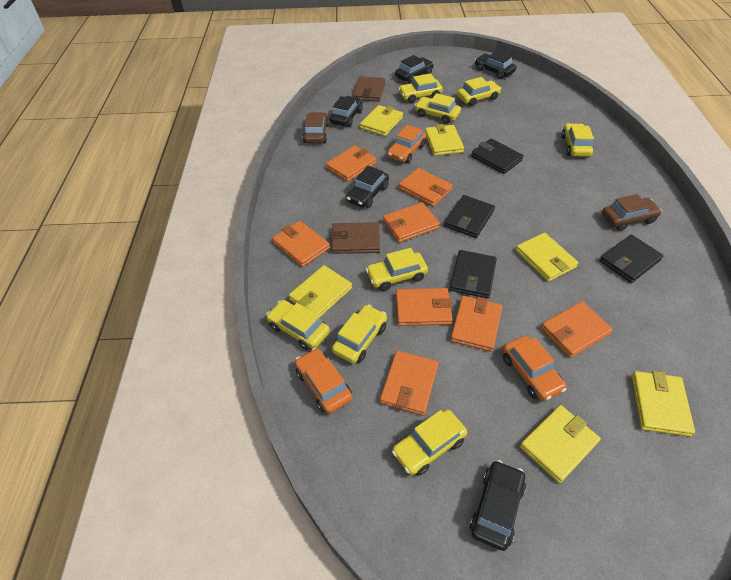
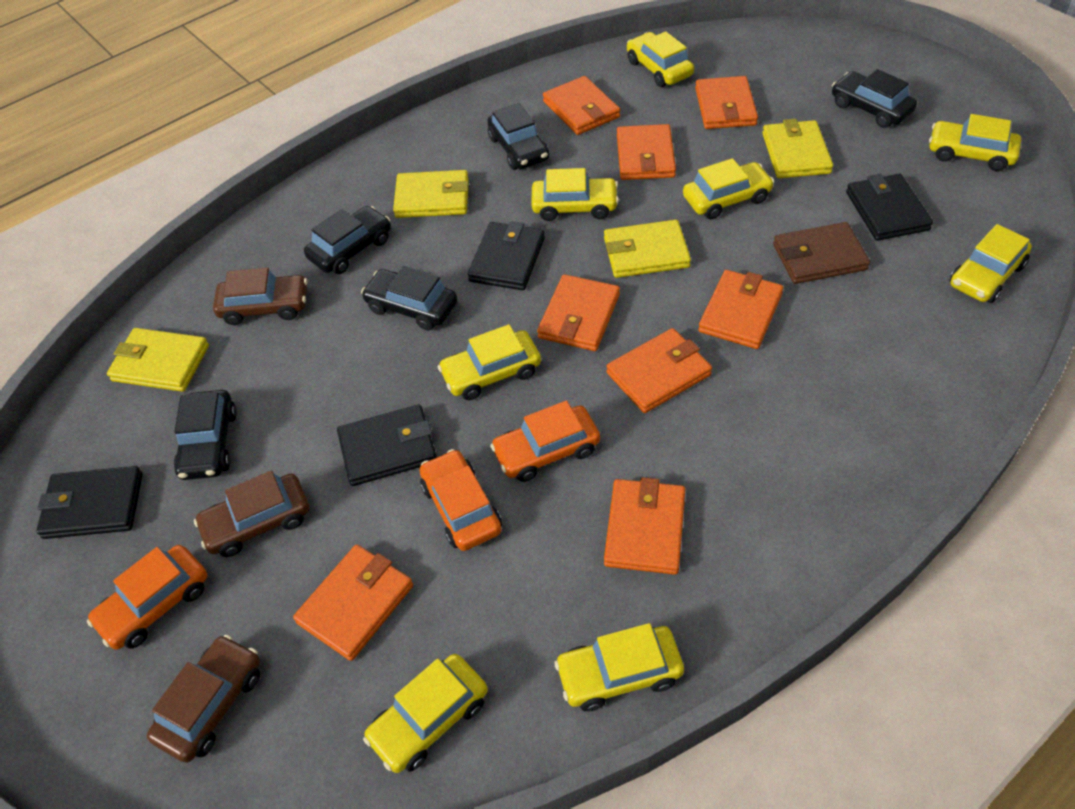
brown car: [303,112,329,143] [602,194,662,231] = 2 -> [147,635,260,763] [194,470,309,557] [213,267,308,325] = 3
brown wallet: [330,222,380,254] [353,76,385,102] = 2 -> [773,222,870,284] = 1
yellow wallet: [289,265,352,317] [360,105,403,136] [425,124,464,156] [516,233,579,282] [520,405,601,483] [631,371,695,437] = 6 -> [107,328,209,392] [393,170,469,218] [604,220,691,278] [762,119,833,178] = 4

